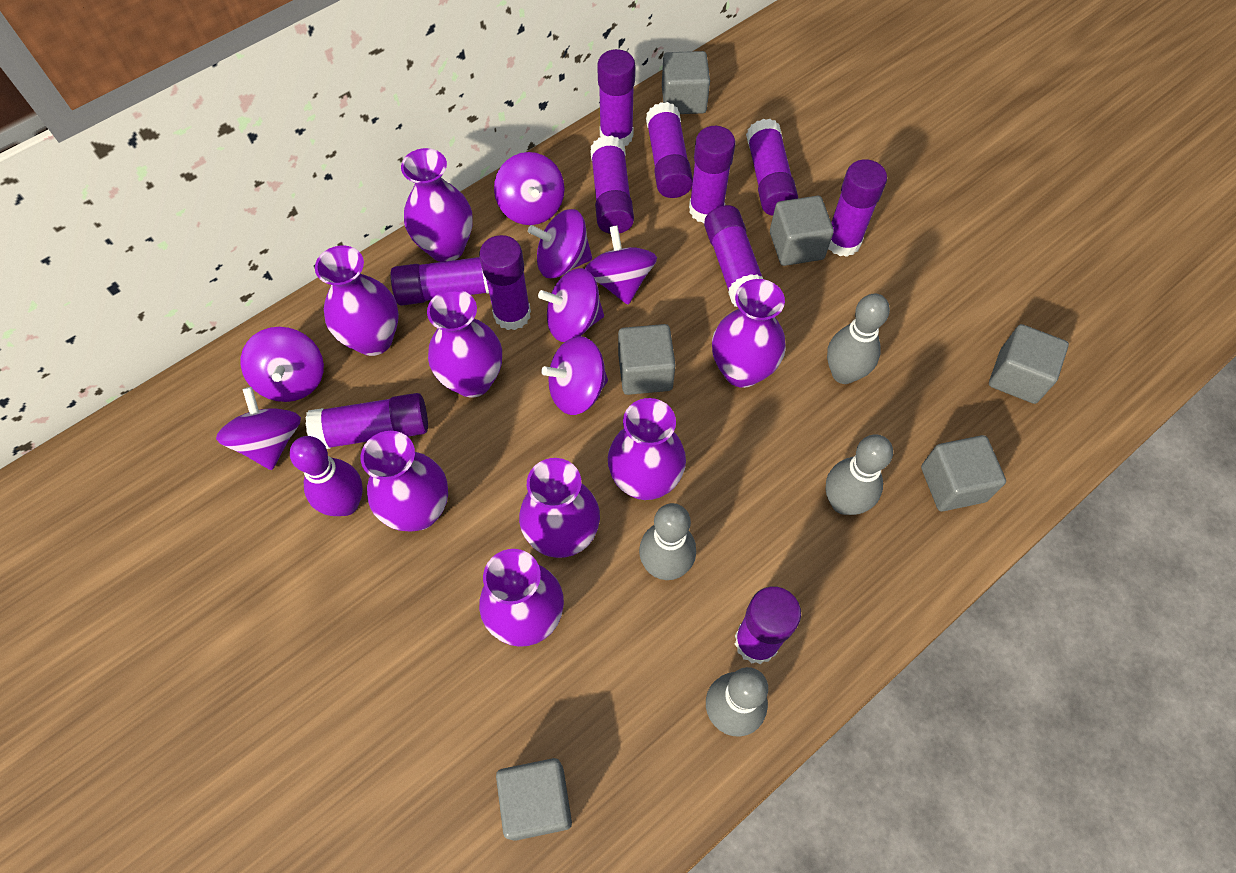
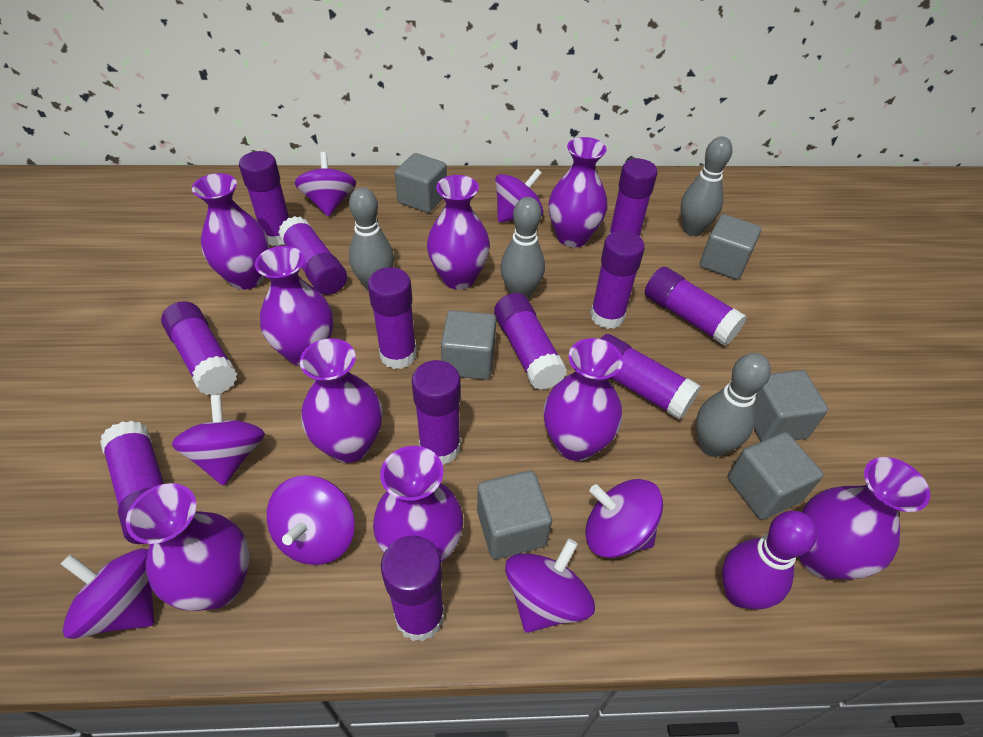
purple glue stick: [306,393,428,449] [390,257,489,306] [479,235,531,330] [590,135,634,234] [597,49,635,146] [646,102,693,198] [689,126,736,223] [704,205,763,307] [735,586,801,664] [746,119,798,216] [828,159,887,257] = 11 -> [100,421,164,544] [161,301,237,395] [239,151,289,246] [278,216,347,295] [368,267,417,369] [381,535,445,642] [412,360,461,465] [494,293,567,390] [590,231,645,329] [601,334,701,420] [609,159,658,237] [645,267,747,346] = 12
purple vase: [315,246,399,356] [361,431,448,532] [401,148,473,262] [427,289,502,398] [479,549,564,647] [519,458,600,558] [608,398,686,500] [712,279,786,388] = 8 -> [126,483,249,611] [192,173,269,290] [255,246,333,366] [300,338,382,463] [373,446,463,563] [427,175,490,290] [543,338,623,461] [549,137,607,247] [799,457,930,579] = 9

